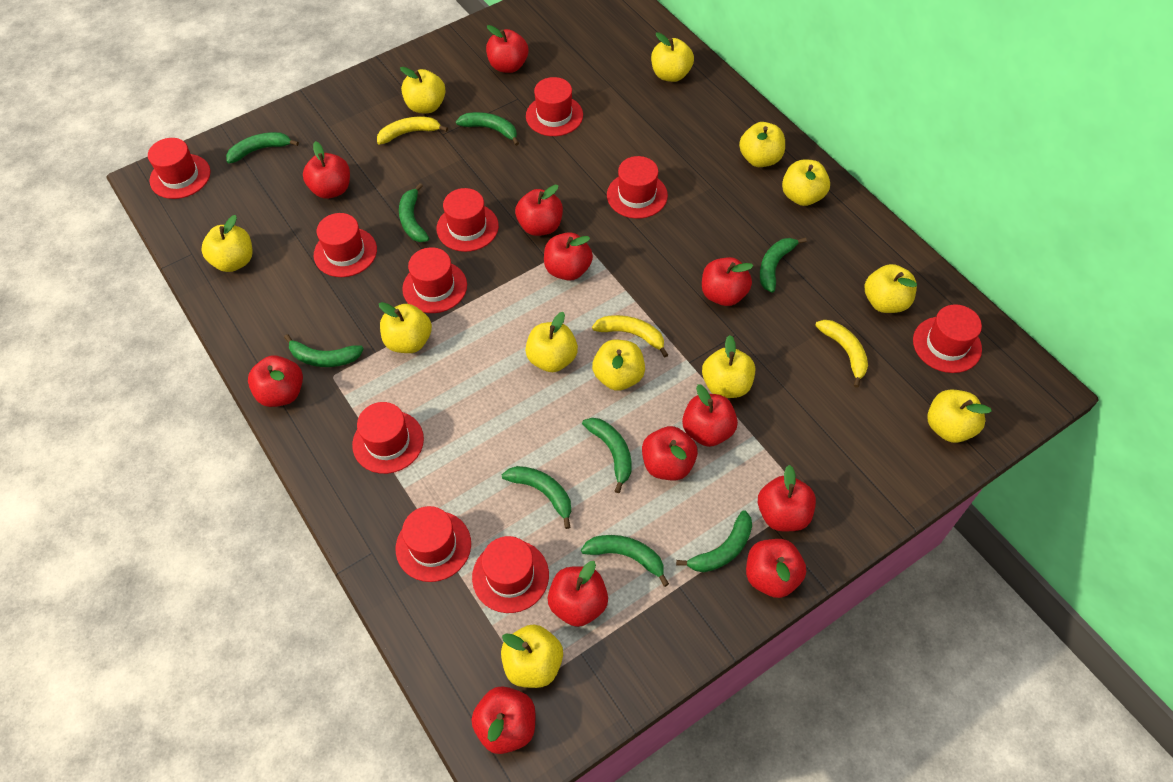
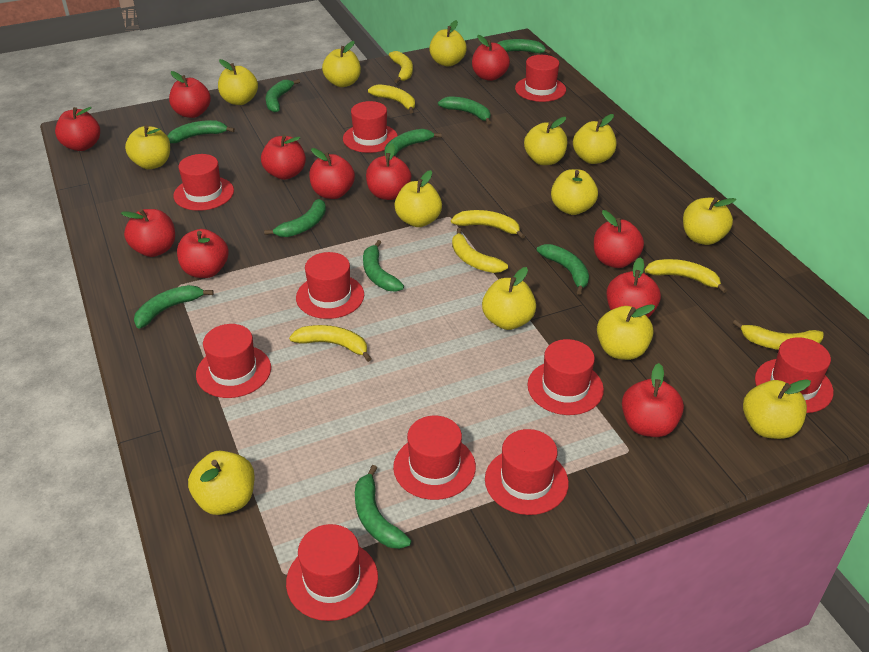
green banana: [226,132,299,164] [284,334,363,367] [399,183,429,242] [456,112,519,146] [502,466,571,529] [581,535,669,587] [582,418,632,493] [676,510,752,572] [760,237,807,293] = 9 -> [134,285,214,329] [167,120,235,143] [264,199,326,237] [266,79,300,112] [355,465,411,549] [363,240,404,292] [385,129,442,156] [438,96,491,125] [497,39,551,55] [537,244,589,295] = 10
red apple: [248,356,303,407] [303,141,350,199] [471,686,535,754] [486,25,528,73] [515,185,563,236] [544,232,593,281] [548,561,608,627] [642,426,698,480] [682,384,738,447] [702,257,753,306] [746,539,806,598] [758,465,816,531] = 12 -> [55,107,100,151] [121,209,175,257] [169,71,211,118] [177,229,229,278] [261,135,306,180] [309,148,355,199] [366,143,411,200] [472,35,510,81] [594,210,644,268] [607,257,661,318] [622,363,684,437] = 11
yellow apple: [201,215,253,272] [379,302,432,353] [400,67,446,113] [501,624,563,688] [525,312,578,372] [592,340,645,391] [651,32,694,82] [702,335,755,398] [739,122,785,167] [782,160,830,206] [865,264,917,313] [927,390,992,443] = 12 -> [125,125,170,169] [188,450,255,515] [218,59,258,105] [322,41,361,87] [394,170,442,227] [429,20,467,66] [482,267,536,330] [524,117,567,165] [551,169,598,215] [573,114,616,164] [597,304,655,360] [683,197,736,245] [743,379,811,439] = 13
yellow banana: [377,117,448,145] [592,315,668,357] [815,320,868,388] = 3 -> [289,325,372,362] [368,84,415,113] [389,51,413,83] [451,210,525,239] [452,228,508,273] [645,259,727,293] [733,320,824,350] = 7

